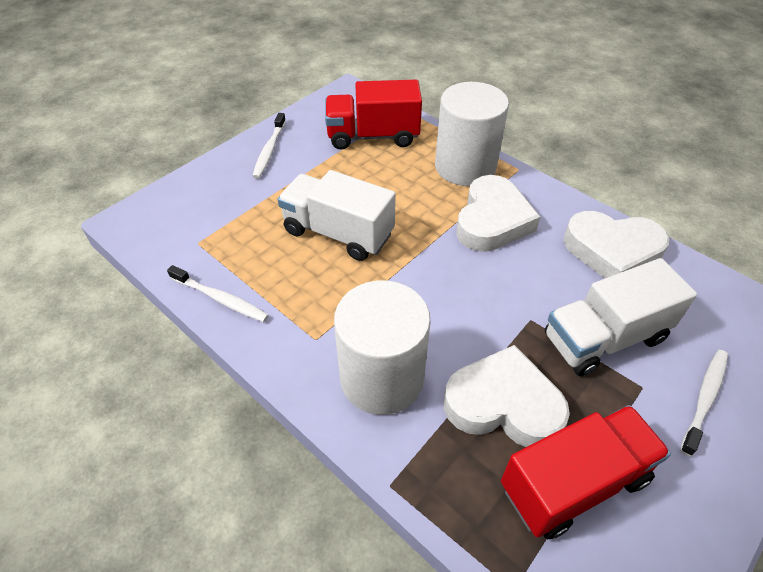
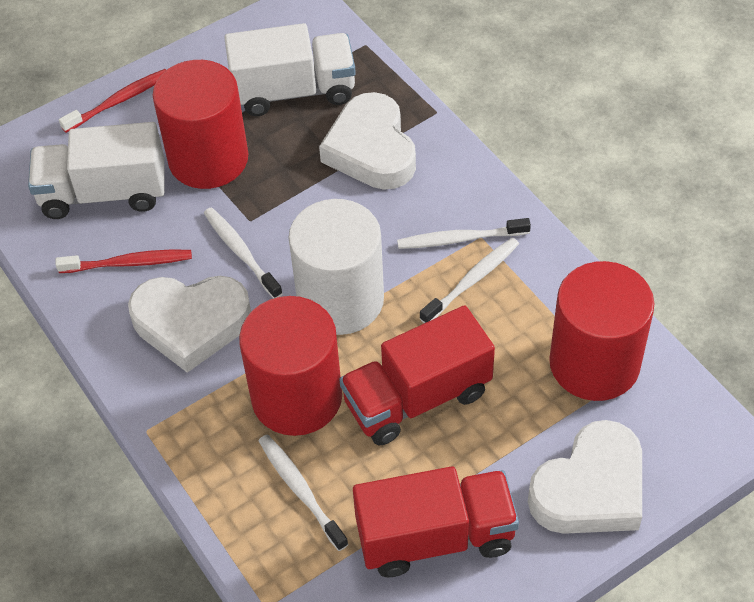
red cylinder: none = 0 -> [152,60,248,189] [239,296,342,436] [549,261,655,401] = 3
red toothbrush: none = 0 -> [55,250,192,273] [59,69,166,133] = 2
white cylinder: [334,280,431,415] [435,82,509,186] = 2 -> [288,199,384,335] = 1
white toothbrush: [167,265,269,322] [252,113,286,179] [680,350,728,456] = 3 -> [204,207,283,299] [259,434,348,551] [397,218,531,249] [420,238,519,323] = 4

